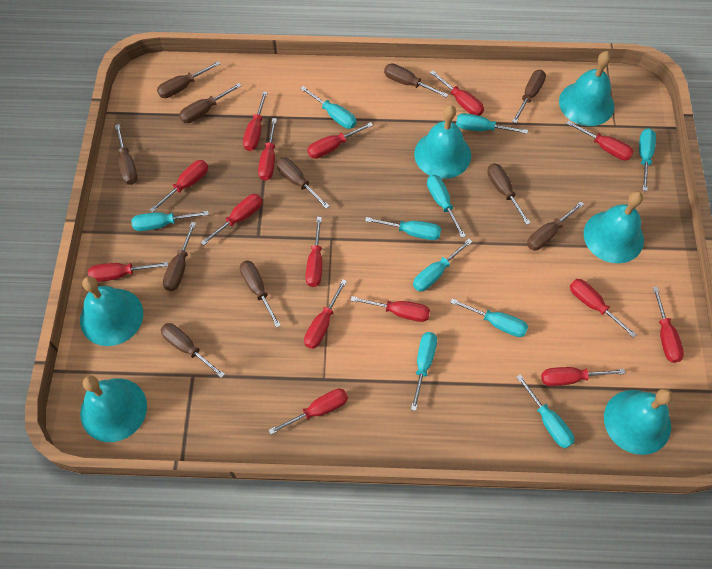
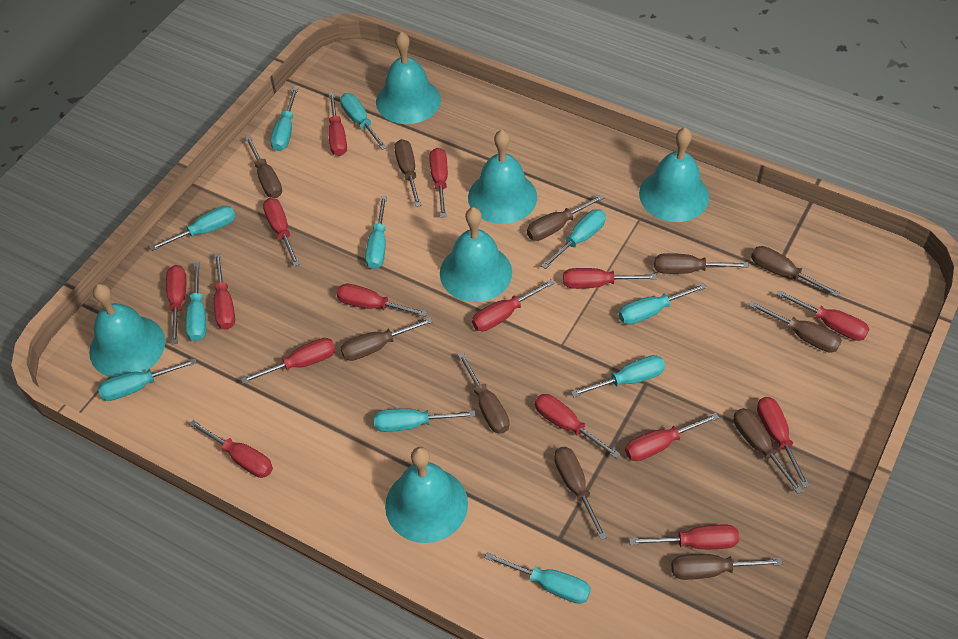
turquoise screwdriver: [131,211,209,231] [300,86,356,129] [365,217,441,240] [411,332,437,411] [413,239,472,291] [427,175,466,238] [450,298,528,337] [456,113,528,134] [516,374,574,449] [639,128,656,191] = 10 -> [98,358,197,401] [149,206,236,251] [186,263,206,341] [270,87,298,151] [340,93,387,150] [365,196,387,269] [374,408,476,432] [485,552,591,604] [541,210,606,269] [571,355,665,397] [619,283,707,325] = 11

